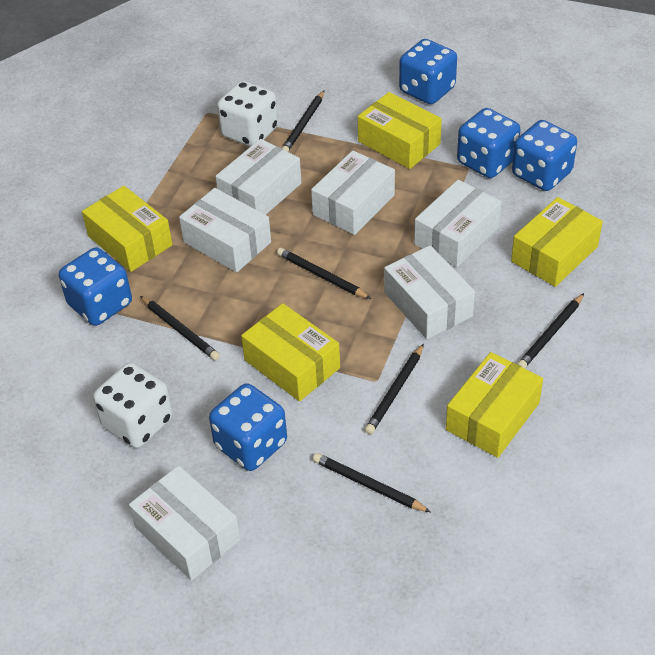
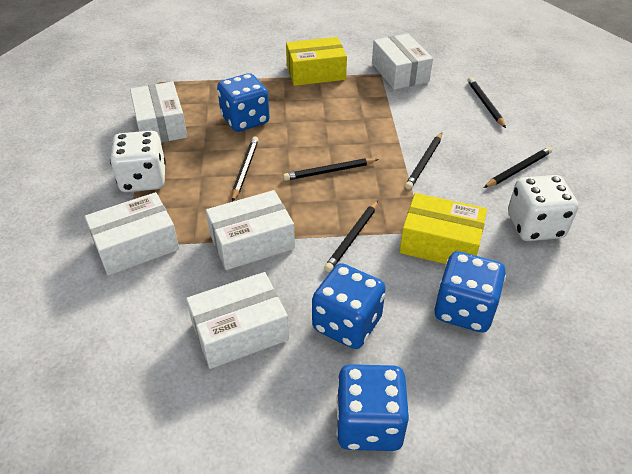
blue dice: [59,247,132,326] [209,383,287,471] [399,39,457,104] [457,108,520,178] [512,120,577,191] = 5 -> [217,73,270,132] [312,263,386,349] [336,364,410,451] [434,251,506,333] = 4
white box: [129,465,240,581] [179,188,271,272] [215,139,301,215] [311,151,395,235] [384,245,475,339] [414,180,502,267] = 6 -> [85,192,179,276] [130,81,187,143] [186,272,289,369] [206,190,295,270] [372,34,433,90] = 5
yellow box: [82,186,172,272] [241,303,340,401] [358,92,442,169] [446,352,543,458] [511,197,603,287] = 5 -> [286,37,347,86] [399,193,487,264] = 2

